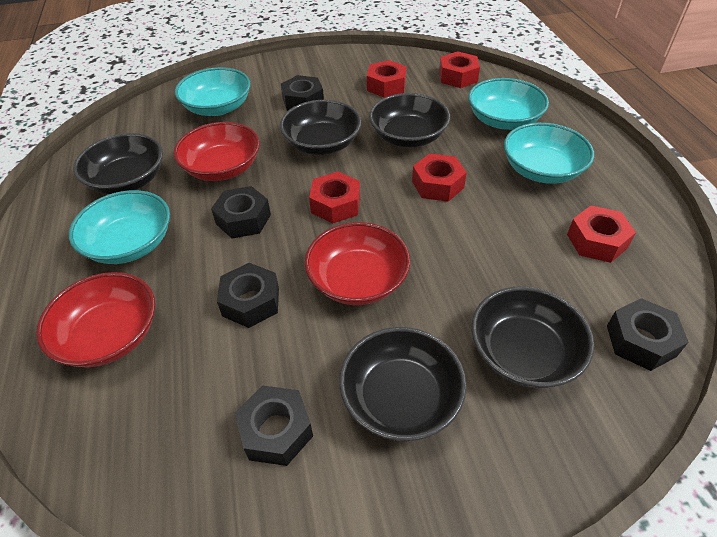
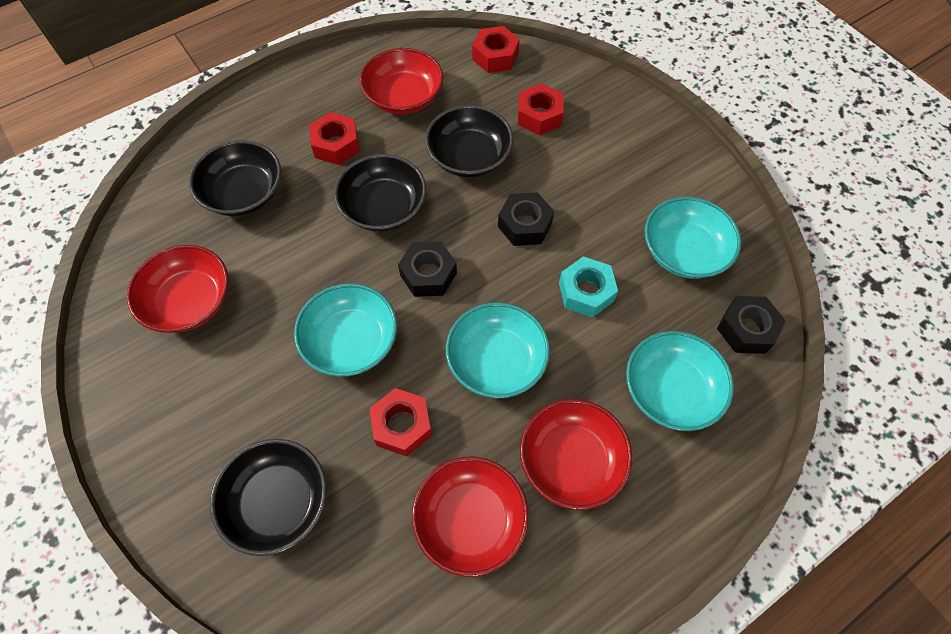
black bowl: [73,133,163,194] [280,100,362,155] [339,327,467,441] [369,93,450,147] [471,286,594,388] = 5 -> [189,140,281,216] [210,439,327,556] [334,154,426,231] [425,105,514,177] = 4
black nut: [211,186,271,238] [217,263,279,328] [235,385,313,466] [281,75,324,111] [607,298,688,371] = 5 -> [398,241,457,297] [498,192,554,246] [717,296,786,354] = 3
red bowl: [36,272,155,367] [173,122,260,181] [304,222,410,305] = 3 -> [127,245,229,333] [360,48,443,115] [412,457,529,577] [520,399,633,510] = 4
red nut: [309,172,360,224] [367,60,407,98] [412,153,467,202] [439,51,480,88] [567,206,636,263] = 5 -> [309,112,360,165] [370,388,432,456] [472,26,520,73] [518,83,563,135] = 4
turquoise nut: none = 0 -> [559,256,618,318] = 1

